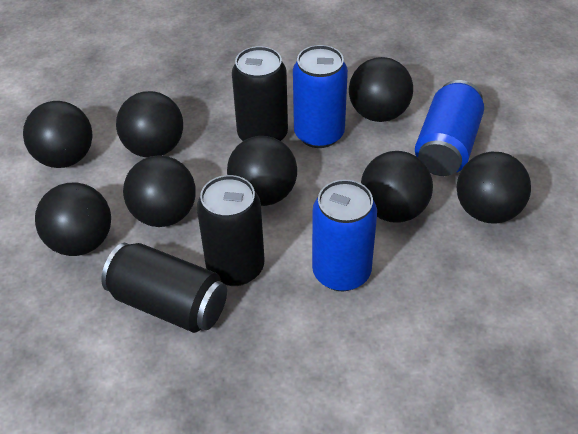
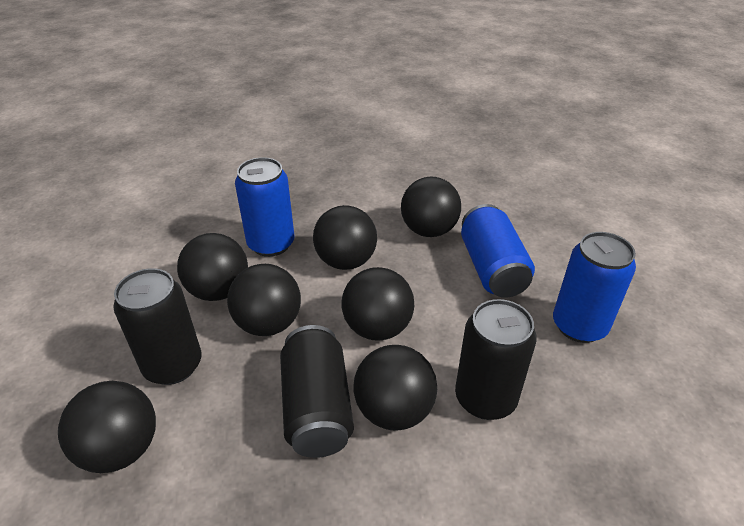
black ball: [23,101,93,168] [35,182,111,256] [116,91,183,157] [123,155,196,227] [227,136,297,206] [349,57,413,122] [361,151,433,223] [457,152,531,224] = 8 -> [58,381,156,473] [177,233,248,301] [227,264,301,336] [313,205,377,270] [342,267,414,341] [354,345,437,431] [401,177,461,237] = 7

